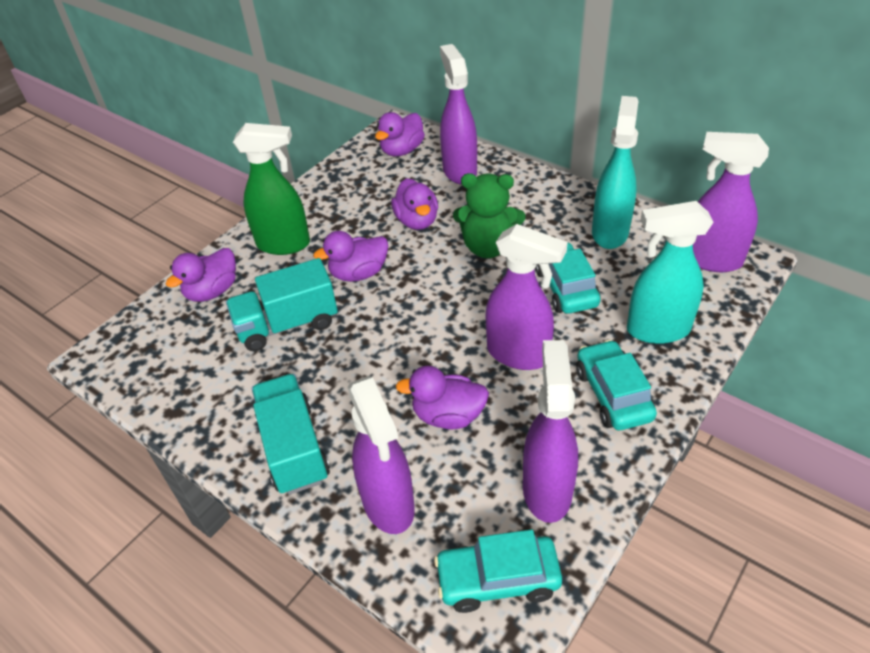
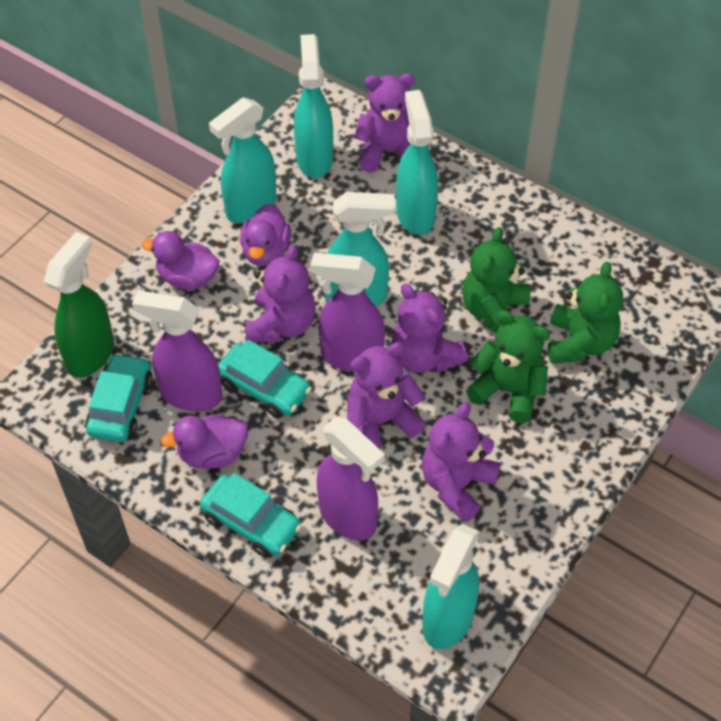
green teddy bear: [453,173,525,258] = 1 -> [462,227,530,333] [466,310,550,423] [548,262,623,364] = 3
purple duck: [166,248,236,302] [313,231,388,282] [375,112,425,156] [391,178,438,230] [396,366,489,429] = 5 -> [142,231,219,290] [161,415,248,469] [240,204,291,266] = 3
purple spray bottle: [348,376,415,534] [440,44,477,185] [486,224,568,370] [523,340,578,523] [693,132,769,272] = 5 -> [132,291,222,411] [310,253,385,372] [317,417,385,541] = 3
purple teddy bear: none = 0 -> [246,244,316,342] [347,342,426,449] [354,74,415,172] [391,284,468,373] [422,402,501,522] = 5
turquoise spray bottle: [592,96,639,249] [627,201,714,344] = 2 -> [209,97,277,224] [294,34,333,178] [326,192,395,307] [396,90,438,235] [422,524,479,649] = 5
turquoise truck: [226,258,338,351] [252,374,330,495] = 2 -> none = 0

